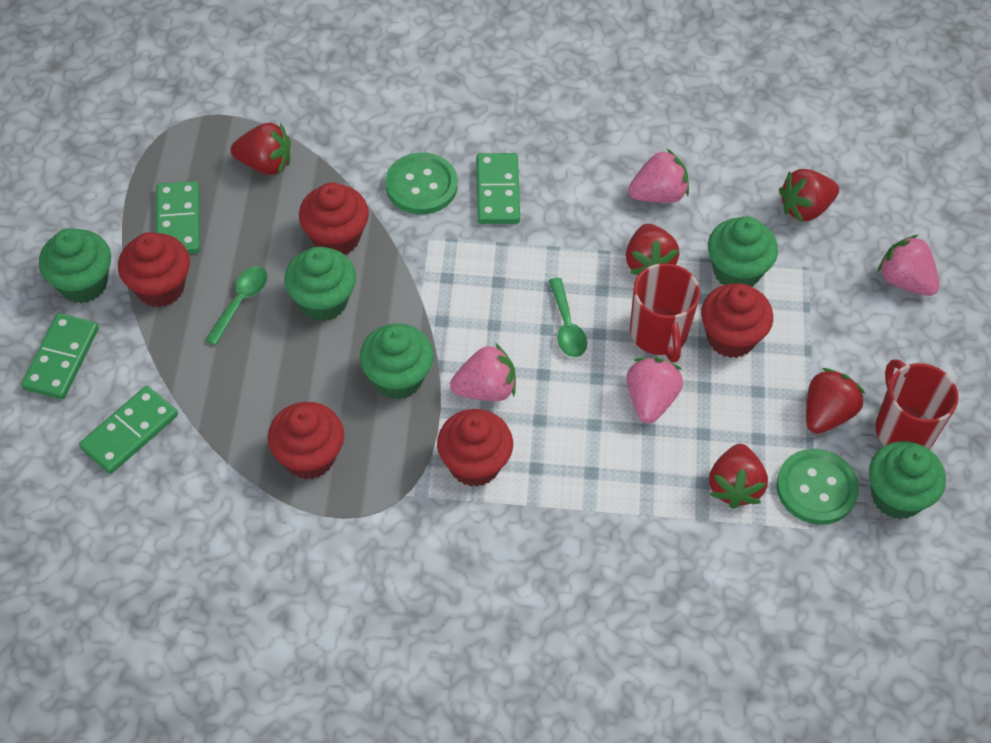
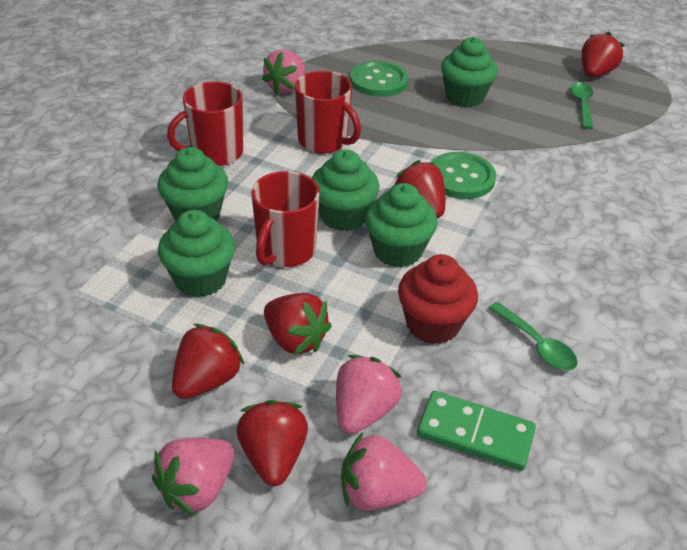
green domino: [21,313,99,399] [79,386,178,474] [156,181,200,254] [476,153,520,224] = 4 -> [417,391,536,471] = 1
red cupcake: [118,232,190,307] [268,402,344,480] [299,182,369,255] [437,409,513,487] [701,283,773,358] = 5 -> [398,254,478,344] = 1
red mug: [630,263,700,363] [875,359,959,449] = 2 -> [167,81,243,166] [251,171,320,267] [295,71,361,153] = 3

